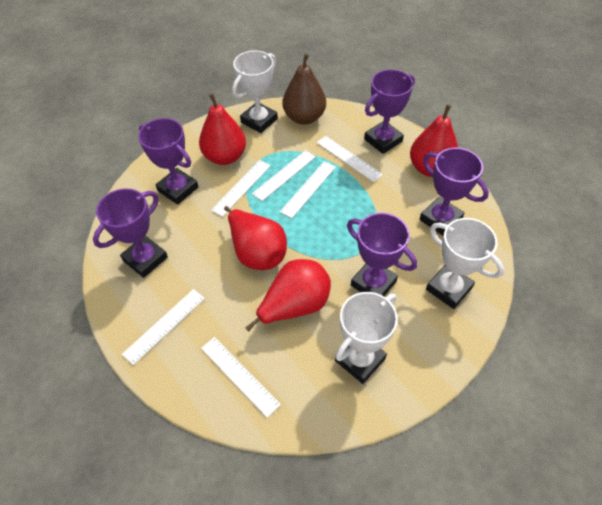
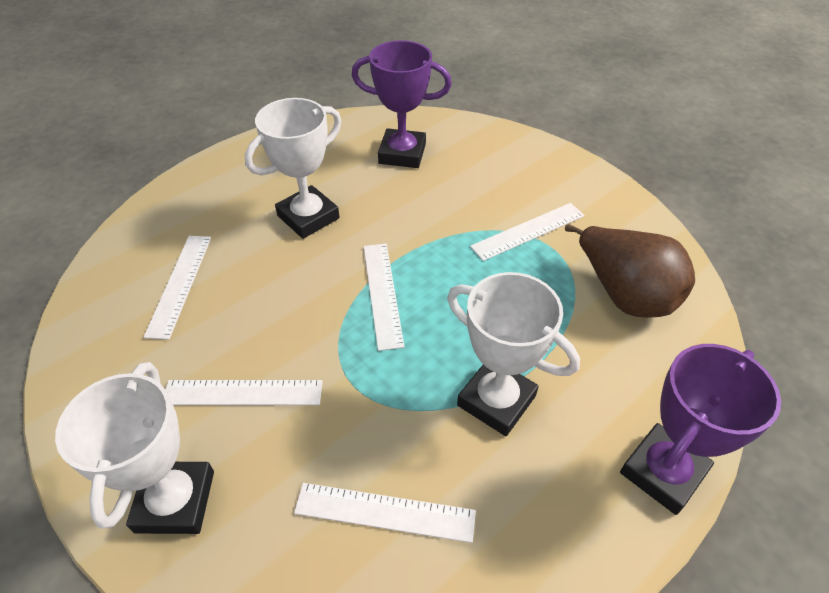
purple trophy: [93,188,168,278] [138,118,198,205] [347,213,417,296] [364,69,415,154] [419,148,489,236] = 5 -> [351,40,452,168] [620,344,781,515] = 2
red pear: [199,94,246,165] [224,206,287,270] [245,259,331,332] [410,104,458,177] = 4 -> none = 0
white ruler: [122,289,205,365] [201,337,281,418] [211,160,271,217] [252,150,316,201] [280,161,336,218] [317,136,383,182] = 6 -> [143,236,211,340] [165,380,323,405] [294,483,476,543] [363,244,404,351] [470,203,585,261] = 5

